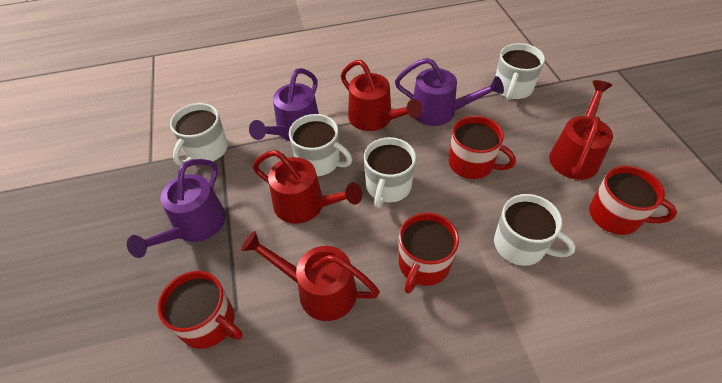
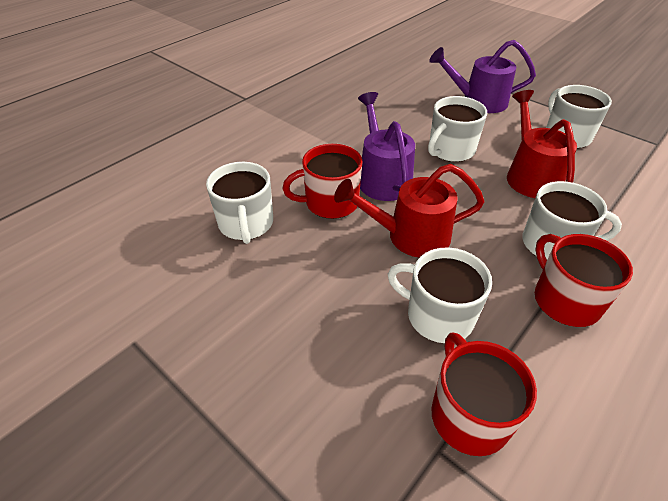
purple watering can: [127,159,226,258] [249,68,319,141] [395,58,504,126] = 3 -> [358,92,415,201] [429,40,536,113] = 2
red mug: [157,271,243,349] [399,213,459,294] [449,116,516,179] [589,165,677,235] = 4 -> [282,144,363,219] [431,332,537,456] [535,234,633,327] = 3
red watering can: [241,231,380,321] [253,150,362,224] [341,60,422,131] [549,80,613,180] = 4 -> [334,164,485,258] [507,90,577,198] = 2

